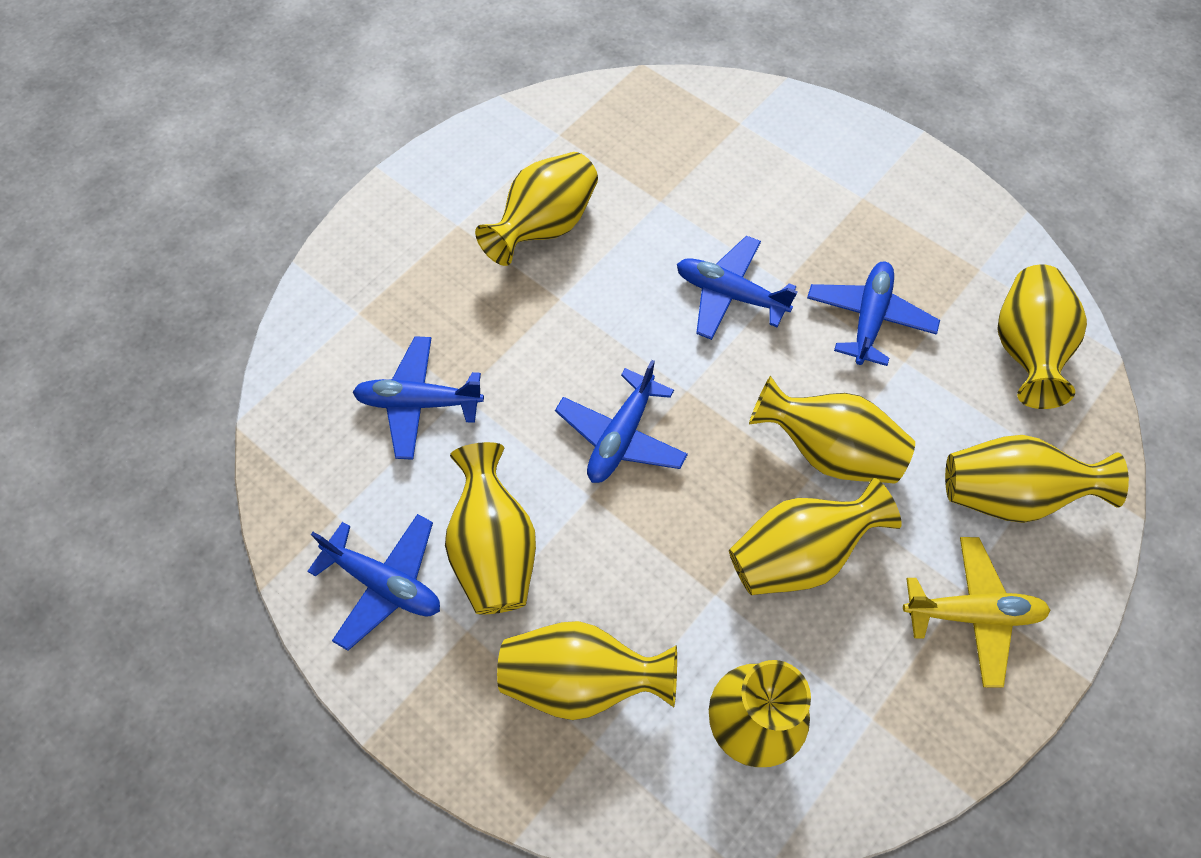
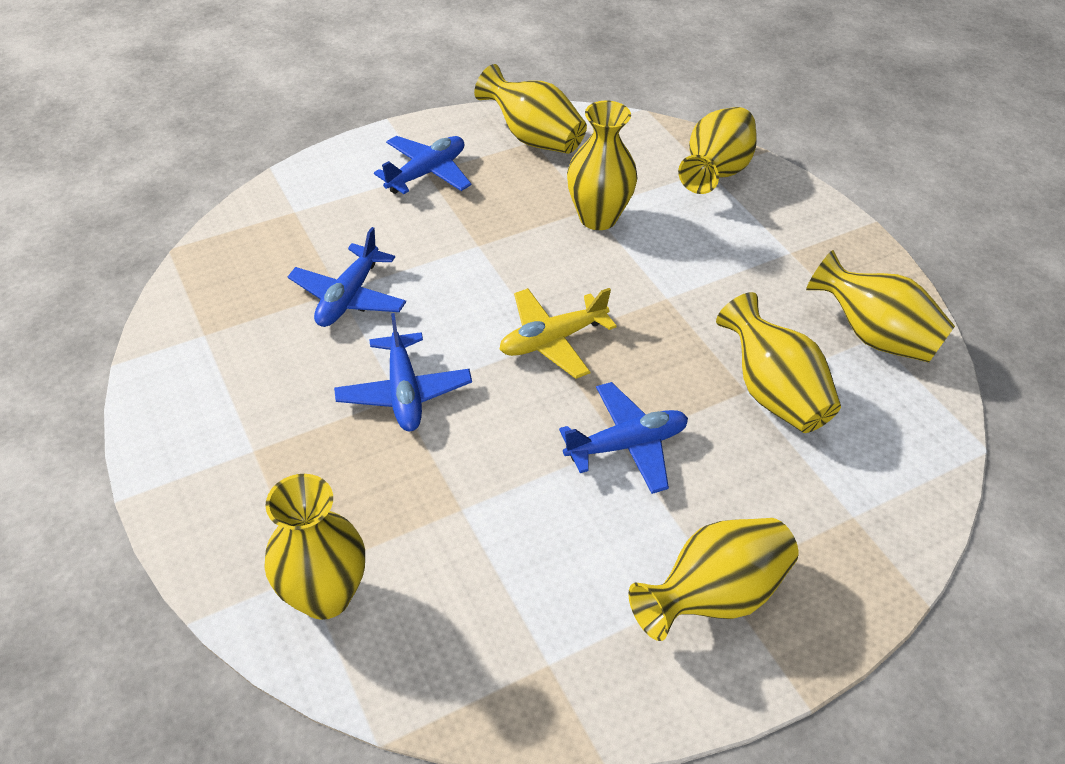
blue plane: [307,514,440,651] [353,336,484,460] [555,360,688,483] [677,235,798,340] [807,262,940,366] = 5 -> [288,227,406,327] [334,313,472,431] [374,136,471,194] [559,382,688,494] = 4
yellow vase: [445,442,536,615] [475,152,598,266] [497,621,677,720] [709,660,811,767] [729,478,902,595] [749,376,915,484] [945,435,1129,523] [997,265,1087,409] = 8 -> [264,474,365,620] [474,64,587,154] [567,101,638,230] [628,518,798,641] [678,107,757,194] [716,292,841,433] [806,250,955,362] = 7

